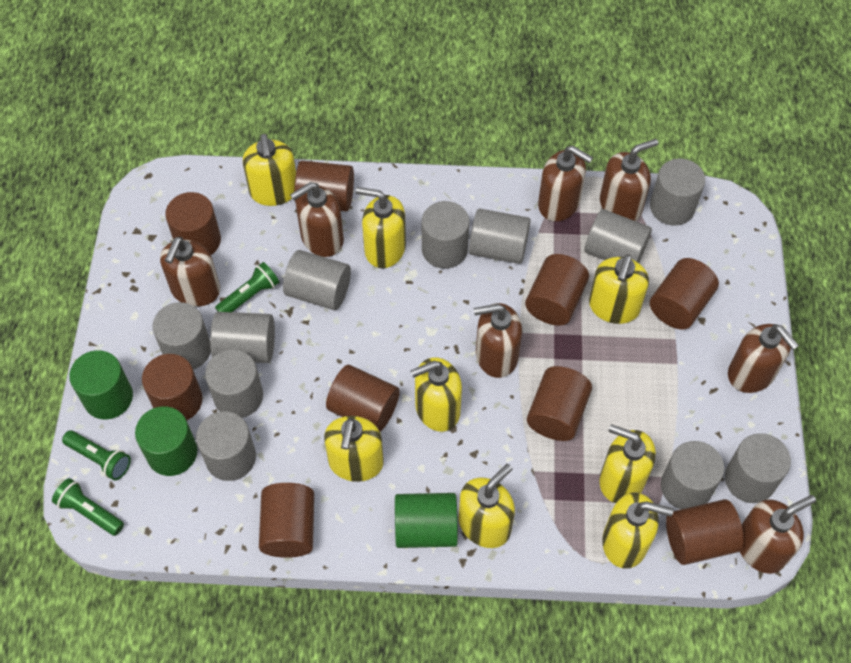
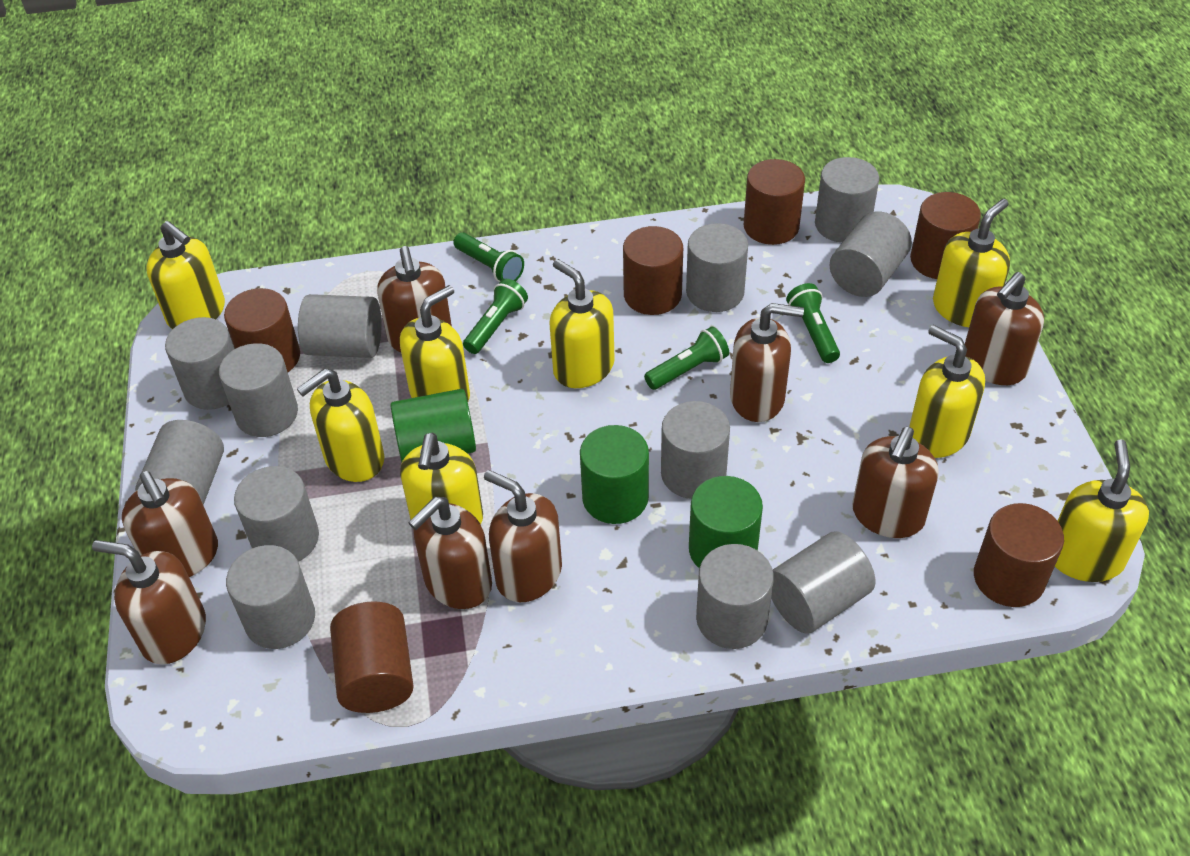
brown cylinder: [142,354,202,420] [165,192,221,255] [259,483,314,558] [294,161,354,211] [326,365,400,432] [525,254,589,326] [527,366,592,441] [650,258,719,329] [666,499,744,565] = 9 -> [224,288,300,372] [330,601,414,713] [623,226,683,315] [744,159,805,245] [910,192,981,279] [974,503,1064,607] = 6
brown soap dispenser: [160,237,220,307] [290,182,344,257] [474,303,522,378] [538,146,593,222] [600,139,658,221] [728,324,799,393] [740,495,816,574] = 7 -> [92,540,206,664] [122,471,218,577] [377,246,452,352] [408,497,492,609] [484,470,562,602] [730,303,804,422] [852,427,939,538] [965,272,1044,385] = 8
green flashlight: [52,478,124,536] [62,430,131,480] [215,262,279,312] = 3 -> [453,232,524,282] [463,279,528,354] [644,326,729,390] [786,283,840,363] = 4
grey cylinder: [153,302,211,370] [196,411,256,481] [205,349,263,418] [210,312,275,363] [283,250,351,310] [422,201,470,269] [469,208,530,264] [584,209,652,263] [650,158,705,226] [661,441,724,509] [725,433,791,503] = 11 -> [135,420,224,505] [165,317,235,410] [219,343,298,437] [226,545,315,649] [234,466,319,562] [298,294,381,358] [661,401,730,499] [686,223,748,312] [696,544,774,649] [771,531,875,634] [815,157,879,243] [829,211,912,297] = 12

